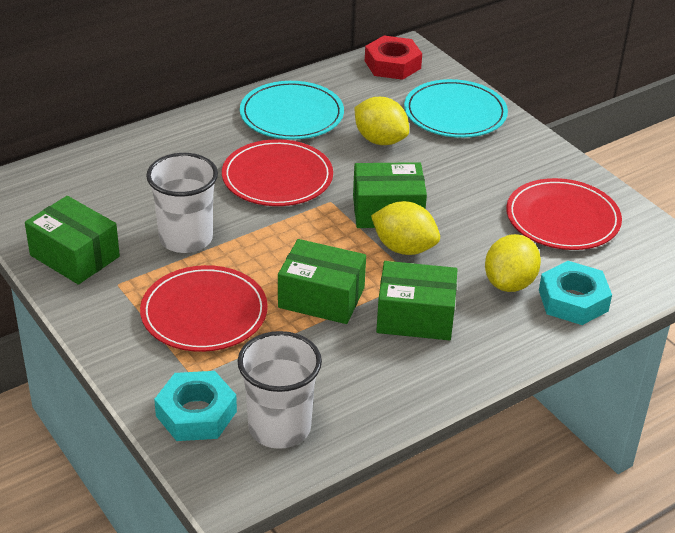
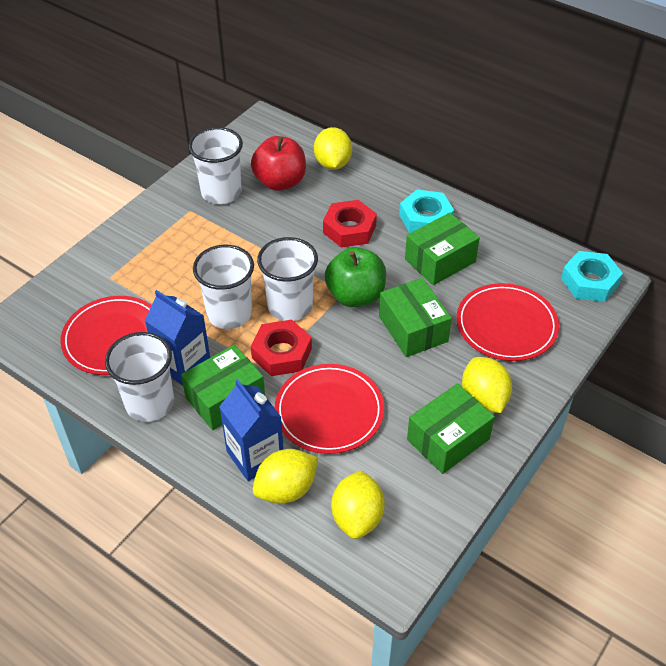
blue carton: none = 0 -> [145,290,210,386] [219,379,283,481] = 2
green apple: none = 0 -> [325,247,386,307] = 1
red apple: none = 0 -> [251,136,306,191] = 1
red nut: [365,36,422,80] = 1 -> [251,320,312,376] [323,200,377,248] = 2
turquoise plate: [240,81,344,140] [404,79,508,138] = 2 -> none = 0
white cup: [146,153,218,253] [238,331,322,449] = 2 -> [105,332,174,422] [188,127,243,204] [193,245,254,329] [257,237,318,321] = 4
yellow lemon: [355,97,409,145] [371,201,440,255] [485,234,541,292] = 3 -> [253,449,318,504] [314,127,352,170] [331,470,385,539] [462,357,512,413] = 4

